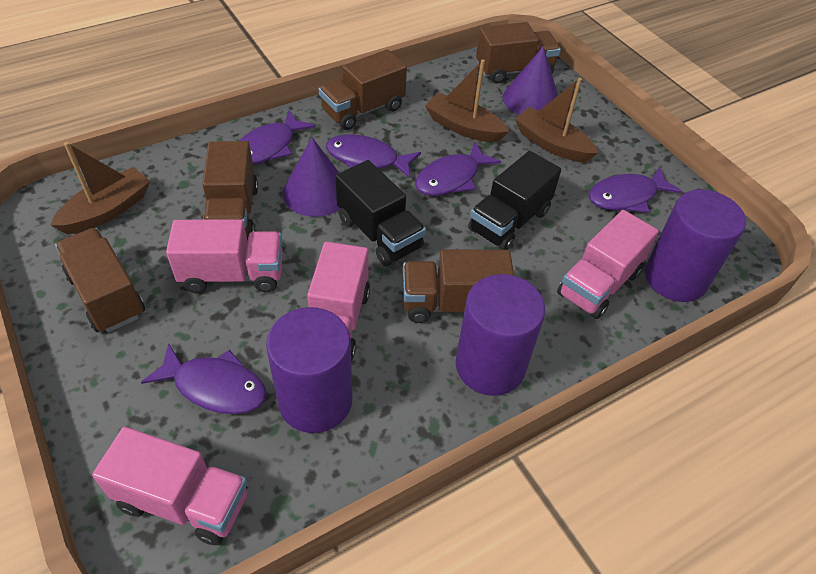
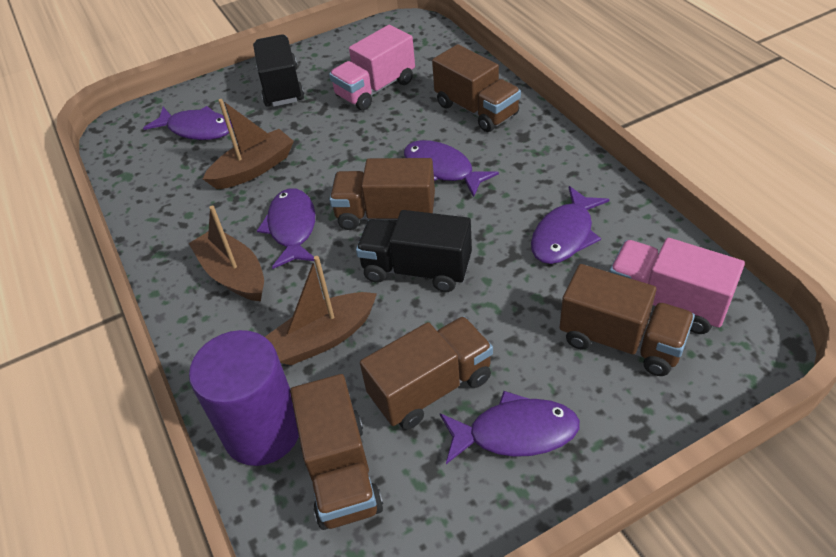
pink truck: [92,427,248,545] [166,219,283,293] [307,242,370,361] [557,210,659,319] = 4 -> [329,25,415,110] [609,238,745,334] = 2
purple cone: [283,137,340,217] [502,46,558,115] = 2 -> none = 0
purple cylinder: [266,307,352,433] [456,274,545,396] [645,189,746,302] = 3 -> [189,330,299,466] = 1

